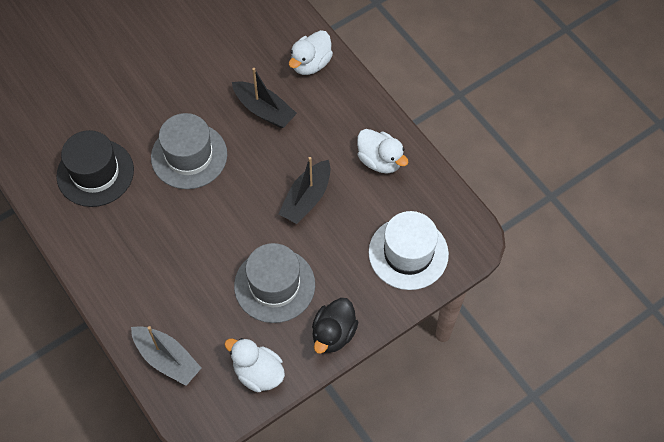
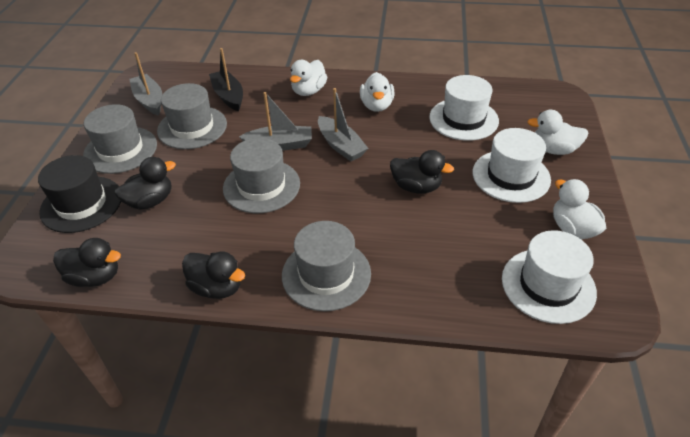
black boat: [232,68,297,128] [279,157,331,224] = 2 -> [209,48,243,112] = 1
black duck: [312,298,358,354] = 1 -> [53,238,121,287] [114,157,176,210] [182,252,245,299] [390,150,454,194] = 4
grey boat: [131,326,202,386] = 1 -> [129,52,162,116] [239,92,312,151] [318,88,369,161] = 3
grey hat: [151,113,227,189] [234,243,315,323] = 2 -> [83,104,157,174] [157,83,227,149] [223,138,300,213] [282,221,371,311] = 4
white duck: [224,338,285,393] [289,30,333,75] [357,129,408,173] = 3 -> [290,60,327,96] [360,72,394,112] [527,110,588,155] [553,179,606,239] = 4
white hat: [368,211,449,290] = 1 -> [429,75,499,141] [473,128,551,203] [502,230,597,324] = 3

